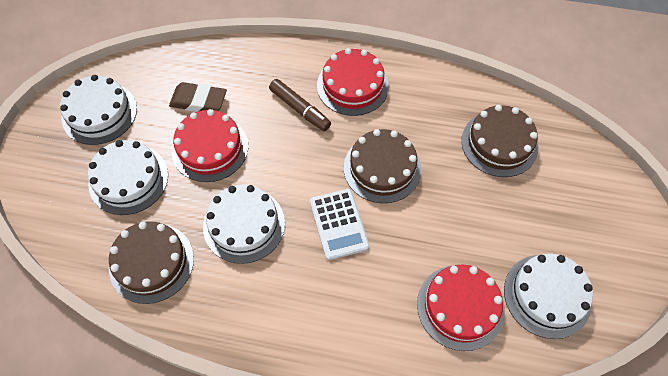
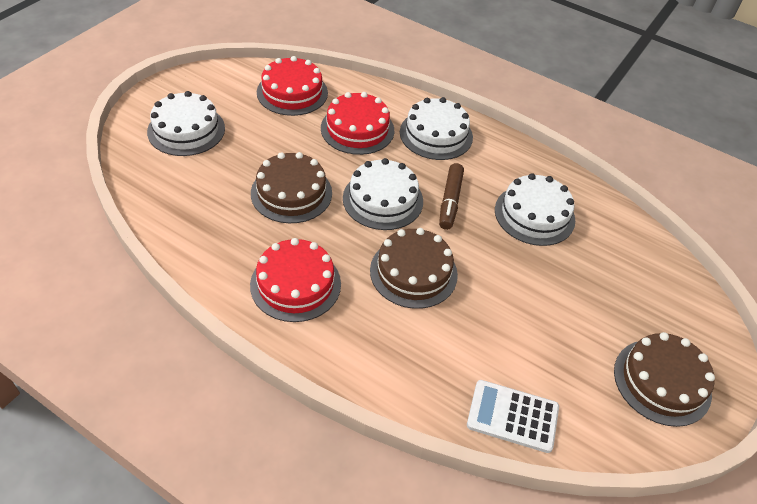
brown eraser: [169,82,227,112] = 1 -> none = 0

